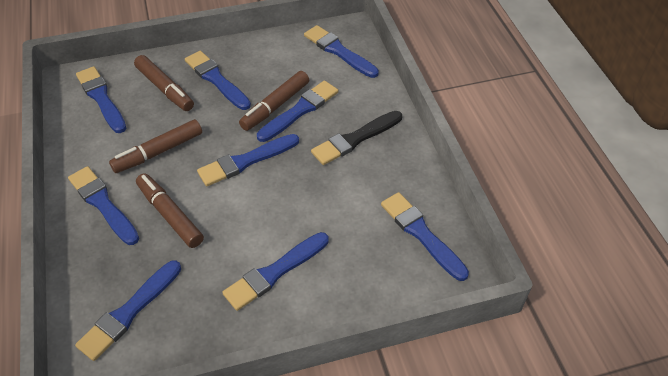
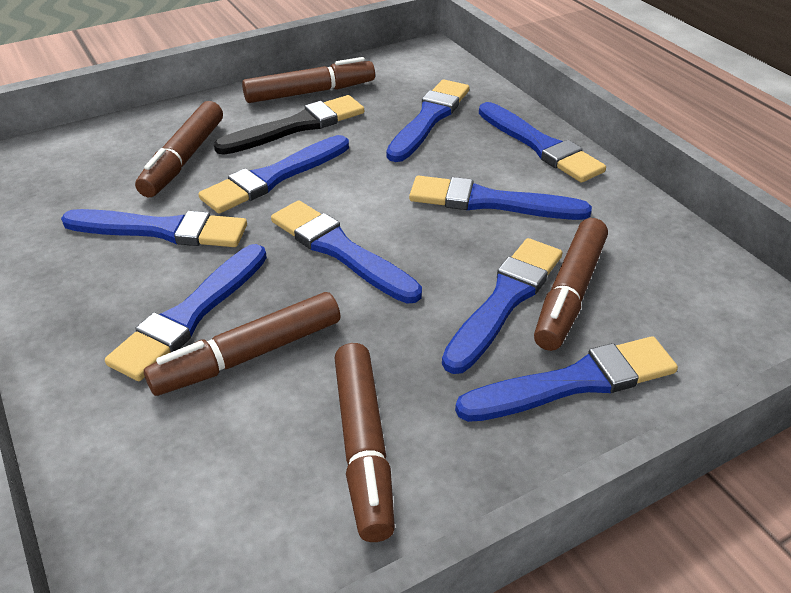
brown marker: [109,119,202,173] [134,55,194,111] [136,173,204,248] [239,71,309,131] = 4 -> [135,101,223,197] [144,292,340,396] [242,57,375,103] [334,343,395,542] [534,218,608,351] = 5

